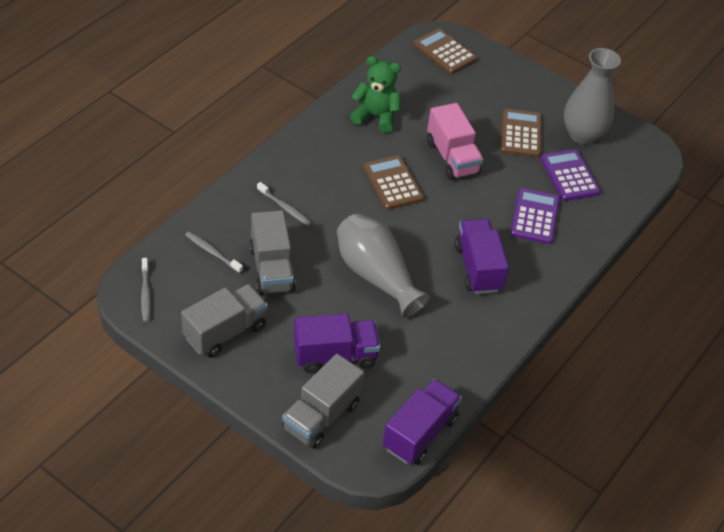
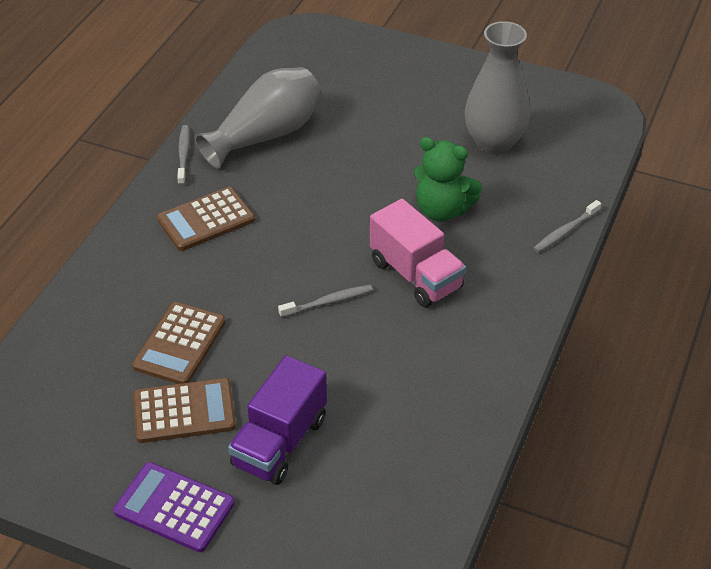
grey truck: [181,284,268,358] [249,210,296,295] [282,354,364,449] = 3 -> none = 0
purple calculator: [510,188,560,244] [540,149,600,201] = 2 -> [113,462,235,552] = 1
purple truck: [294,313,381,373] [383,379,462,465] [454,219,509,294] = 3 -> [228,355,327,485] = 1

